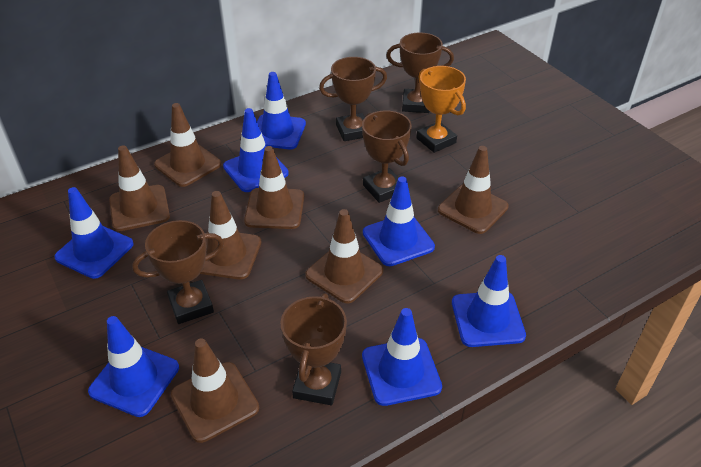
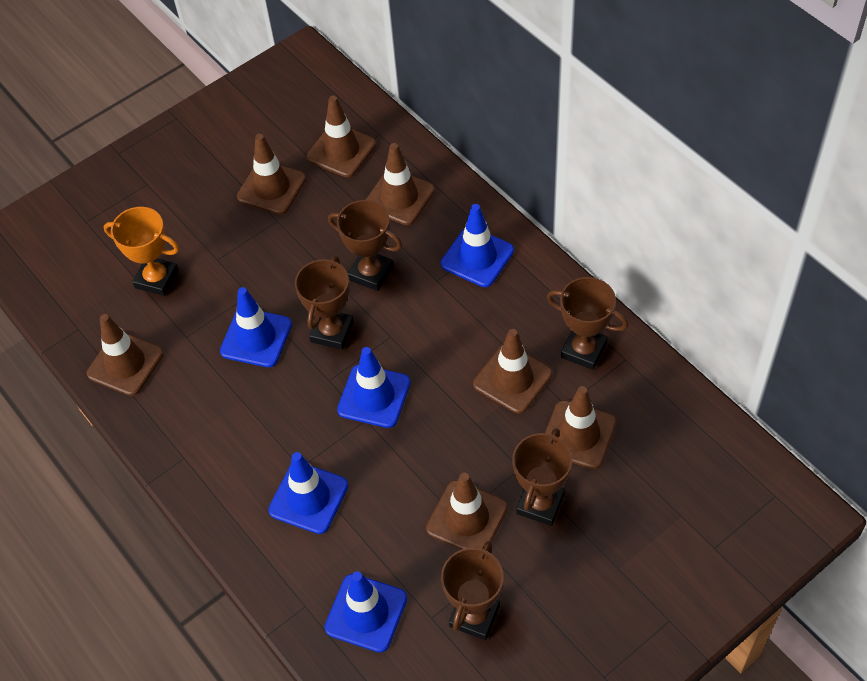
blue traffic cone: [54,187,134,279] [88,316,179,417] [223,108,289,192] [257,72,306,149] [362,308,442,406] [363,176,435,266] [452,255,526,347] = 7 -> [220,287,292,367] [268,452,348,534] [325,571,407,653] [337,347,411,428] [441,204,514,287] = 5

